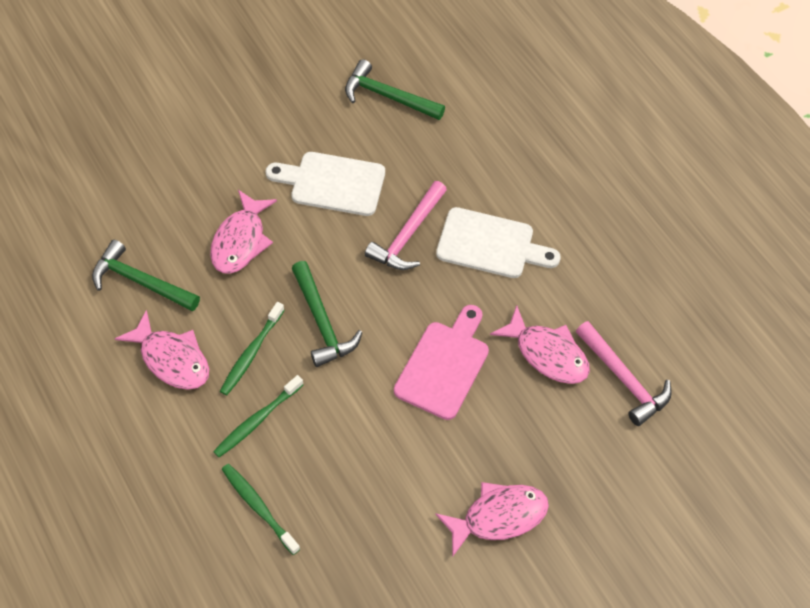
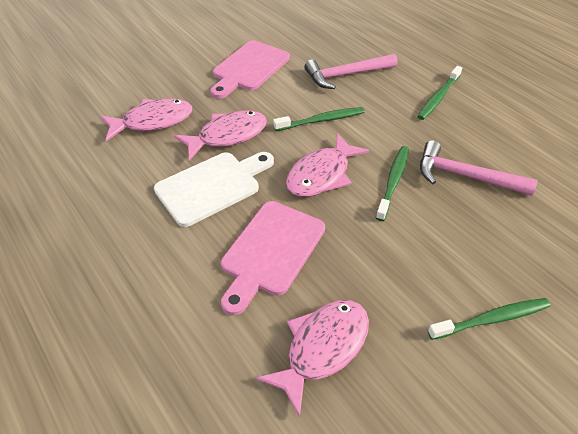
green hammer: [92,240,200,311] [291,261,363,367] [345,59,445,120] = 3 -> none = 0
green toothbrush: [213,375,303,457] [220,302,284,395] [222,464,300,555] = 3 -> [273,107,365,131] [376,146,409,221] [417,66,462,120] [428,298,550,340] = 4
pink cutting board: [394,305,489,420] = 1 -> [210,40,290,99] [221,201,325,315] = 2
white cutting board: [266,152,385,216] [436,207,561,278] = 2 -> [154,152,274,227] = 1

